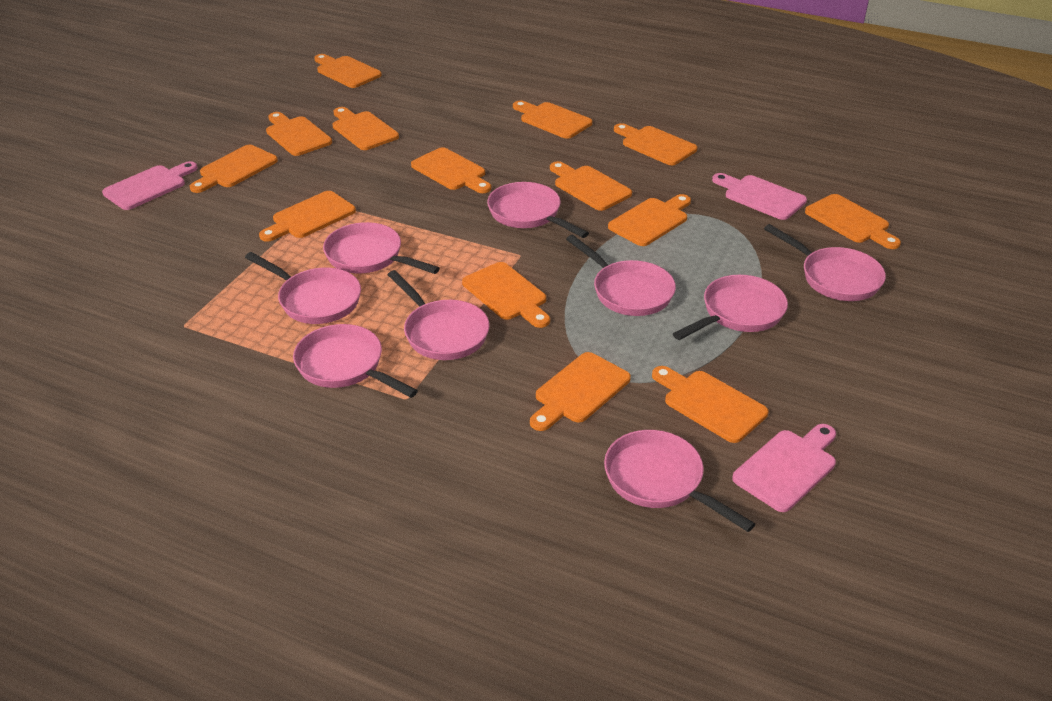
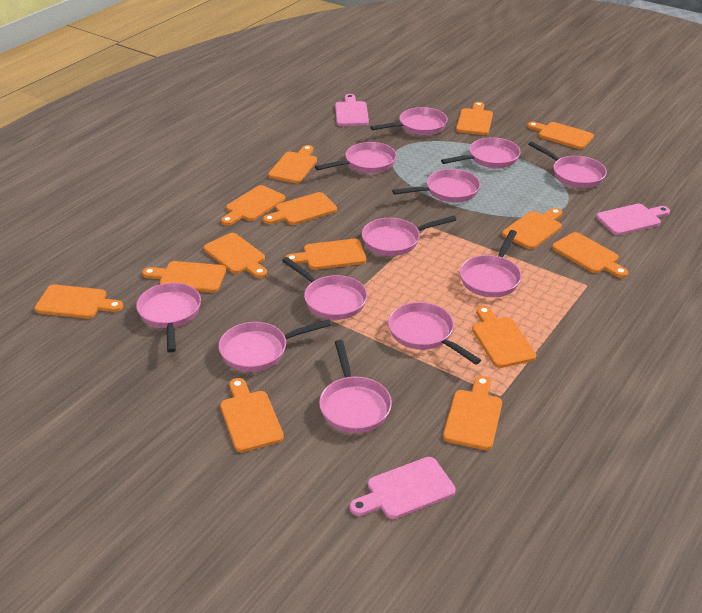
pink pan: [245,252,361,324] [293,324,418,398] [323,222,440,274] [388,270,489,360] [487,182,589,238] [566,235,676,316] [604,430,755,532] [673,275,788,340] [764,224,886,301] = 9 -> [136,283,201,352] [219,320,331,372] [282,257,368,320] [315,142,397,173] [319,340,392,433] [362,216,456,256] [370,107,448,135] [388,302,481,365] [392,169,481,202] [441,138,521,168] [460,230,522,297] [528,141,607,188] = 12

